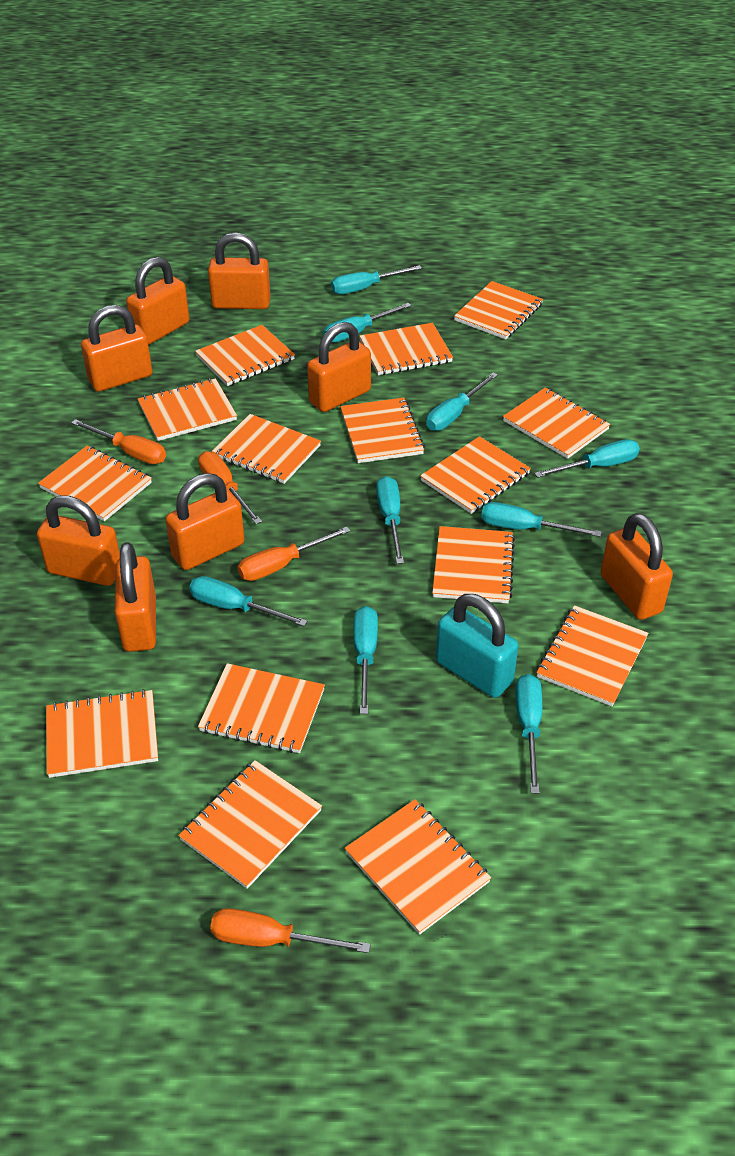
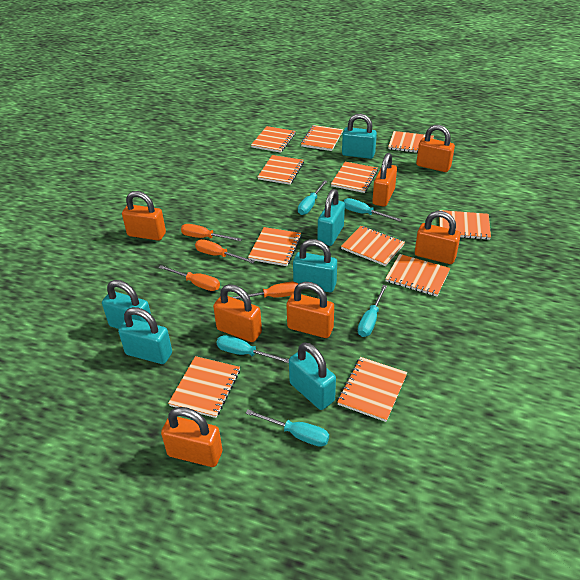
orange notebook: [38,446,152,521] [46,689,158,778] [138,378,237,441] [178,760,322,889] [195,325,295,386] [198,663,325,753] [212,414,321,484] [340,397,425,463] [345,799,491,935] [359,323,453,375] [420,436,531,514] [432,526,515,603] [454,281,543,339] [503,387,610,459] [536,605,649,707] = 15 -> [168,356,240,418] [248,227,301,266] [251,126,296,153] [258,155,304,185] [301,125,343,151] [331,162,378,193] [337,357,407,422] [341,226,405,266] [385,254,450,296] [388,131,434,153] [439,210,491,240] = 11
orange padlock: [37,495,120,586] [81,305,152,392] [115,542,156,652] [126,257,189,345] [165,473,244,570] [208,232,271,309] [307,322,371,412] [600,513,673,620] = 8 -> [122,191,166,241] [161,407,222,467] [213,284,262,342] [286,282,334,338] [372,153,397,207] [415,211,461,264] [416,125,455,172] = 7
turquoise padlock: [436,594,519,698] = 1 -> [102,280,151,329] [118,307,172,364] [289,343,336,410] [293,239,337,292] [318,189,345,246] [342,114,377,159] = 6
turquoise screwdriver: [189,576,308,626] [323,303,411,342] [331,265,422,294] [353,606,378,714] [376,476,404,564] [426,373,498,431] [481,502,602,537] [516,674,542,794] [534,439,640,478] = 9 -> [216,335,289,363] [246,409,329,447] [298,180,327,215] [343,198,401,222] [358,285,387,337] = 5

